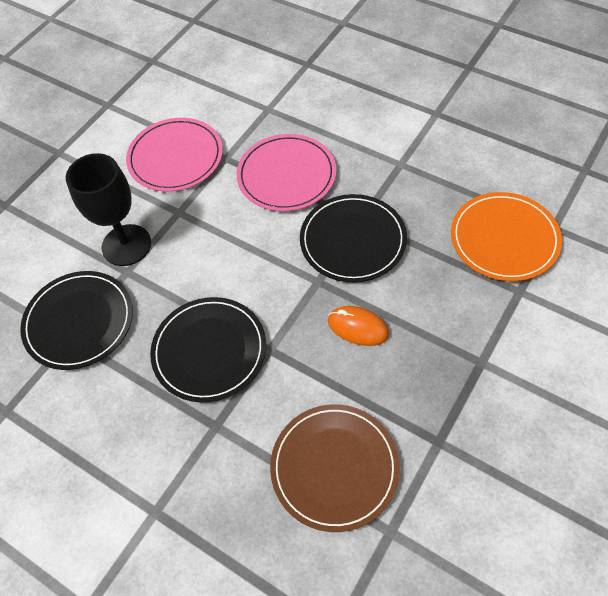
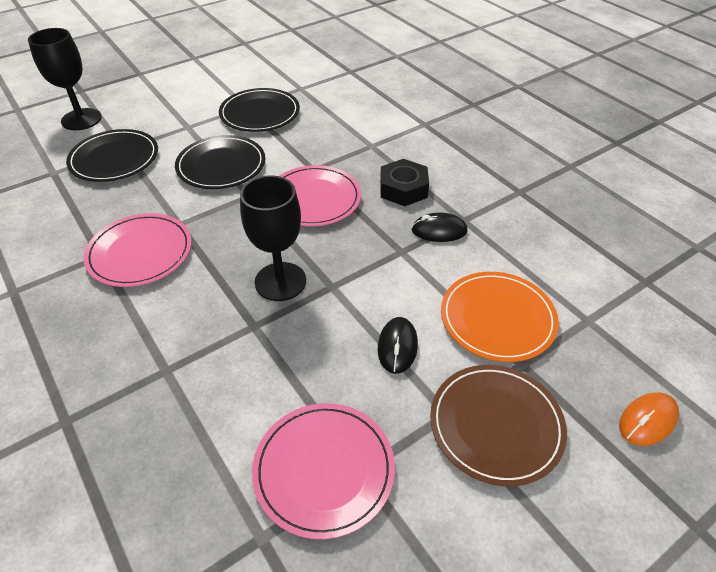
black goblet: [66,153,151,266] = 1 -> [28,28,102,130] [240,175,306,301] = 2
black mouse: none = 0 -> [377,317,418,374] [411,213,467,242] = 2
black nut: none = 0 -> [380,159,429,206] = 1
pink plate: [126,118,223,192] [236,134,336,211] = 2 -> [83,213,192,287] [252,403,395,539] [279,165,361,226] = 3

